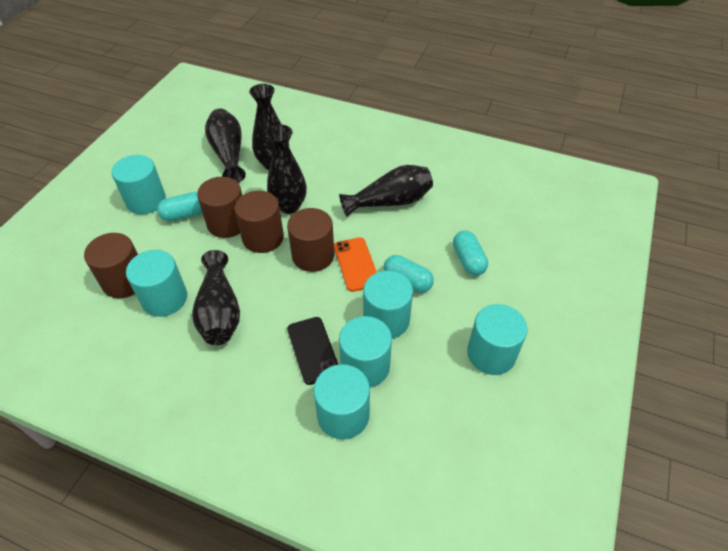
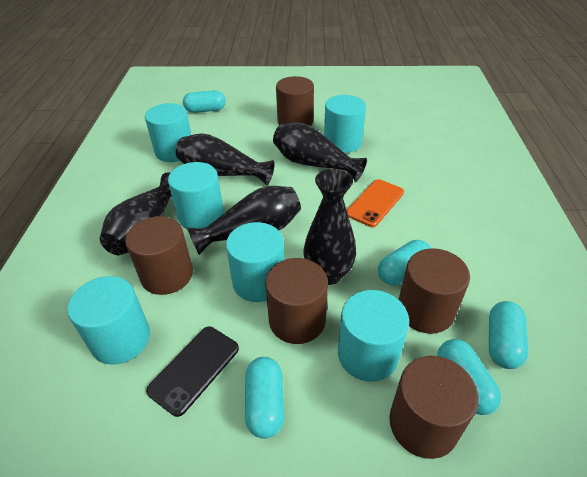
brown cylinder: [84,233,138,298] [197,177,242,238] [234,191,284,253] [287,208,335,272] = 4 -> [125,216,193,295] [265,258,328,344] [276,76,314,126] [389,356,479,459] [399,248,470,334] = 5
turquoise capsule: [157,192,202,221] [384,255,434,293] [453,231,488,276] = 3 -> [183,90,226,113] [245,357,285,439] [378,240,431,285] [437,339,501,415] [489,301,528,369] = 5

